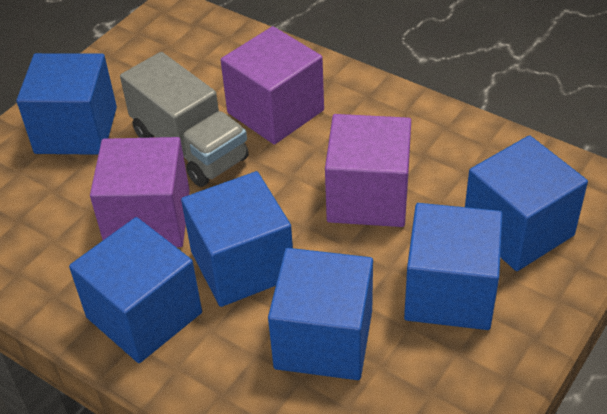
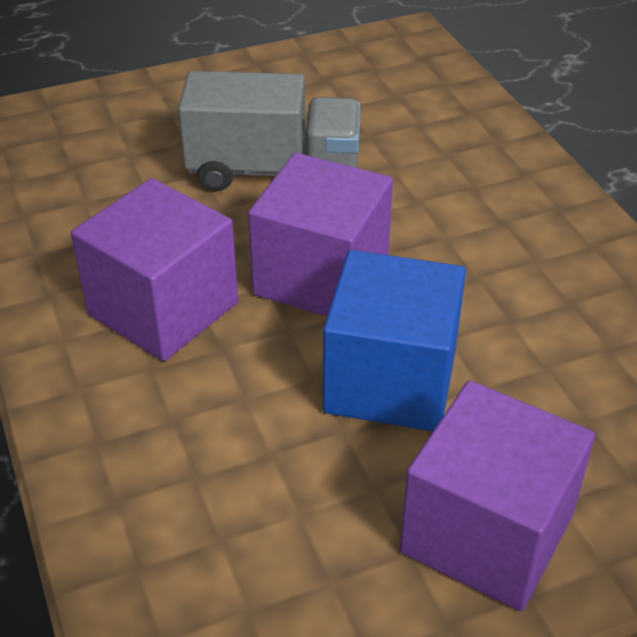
blue cube: [16,53,117,155] [69,217,202,363] [181,171,293,307] [268,248,373,380] [404,203,503,330] [465,135,588,271] = 6 -> [323,250,466,431] = 1

